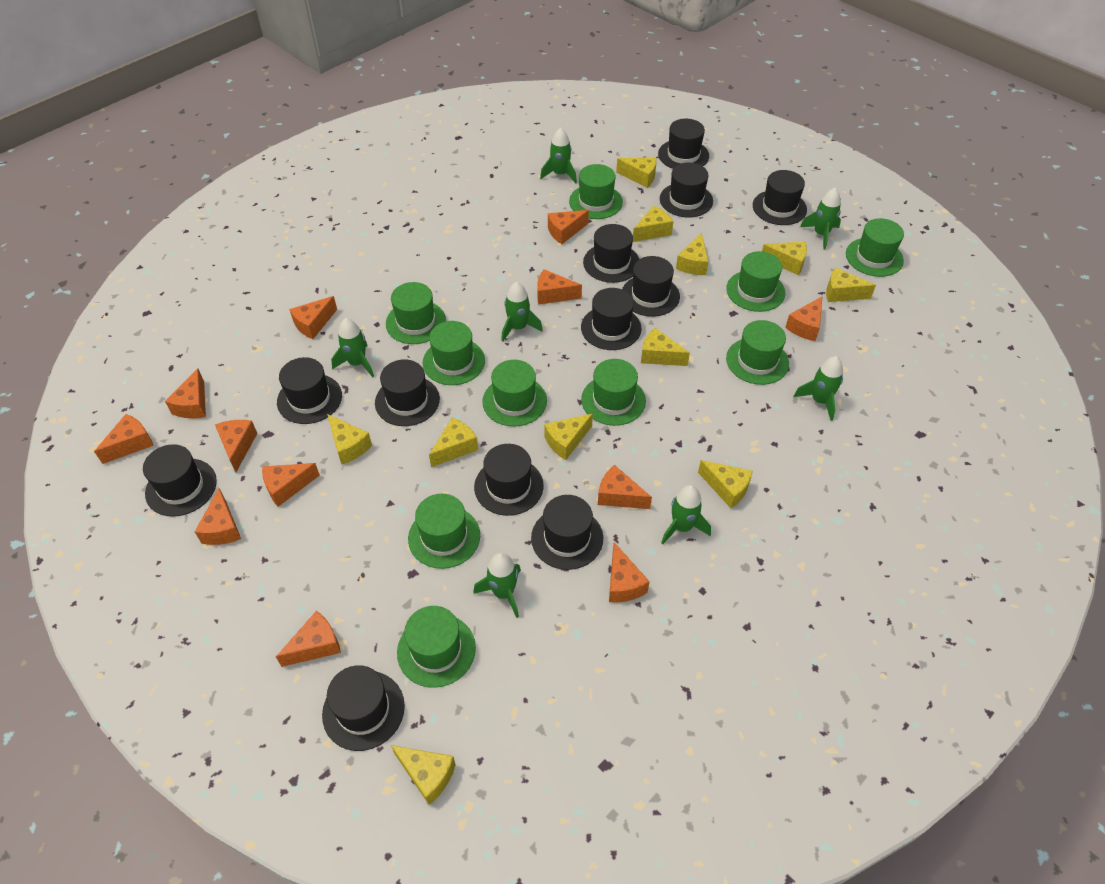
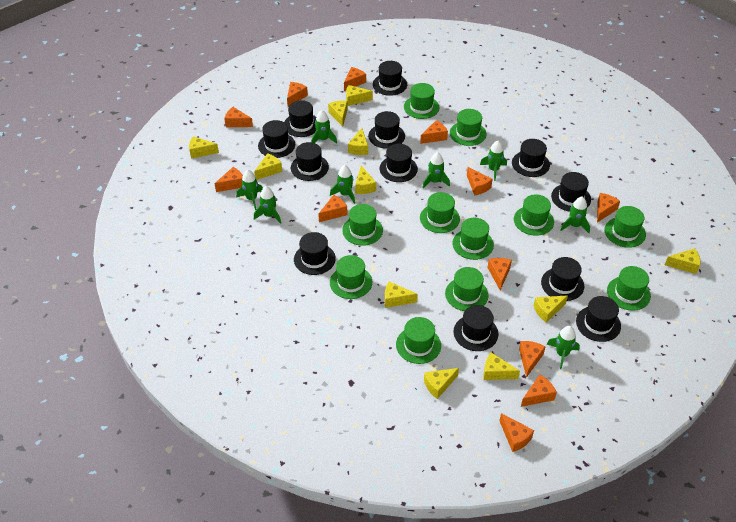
green hat: [386,282,446,344] [397,606,476,688] [408,494,480,569] [423,321,485,385] [482,360,547,427] [569,164,623,219] [581,359,646,426] [726,251,785,312] [726,320,789,385] [846,218,904,277] = 10 -> [330,255,372,299] [342,204,383,246] [396,317,441,364] [404,83,439,119] [420,192,460,233] [445,267,488,311] [450,109,487,146] [452,218,494,260] [514,194,554,236] [605,206,646,248] [607,266,651,311] = 11
green rocket: [331,318,374,377] [473,552,521,618] [501,282,543,342] [540,128,577,183] [661,485,711,544] [794,356,843,421] [800,188,841,250] = 7 -> [236,170,263,210] [254,186,281,224] [311,110,337,144] [330,165,355,204] [422,152,450,188] [480,141,507,181] [547,326,580,369] [560,197,590,233] = 8

